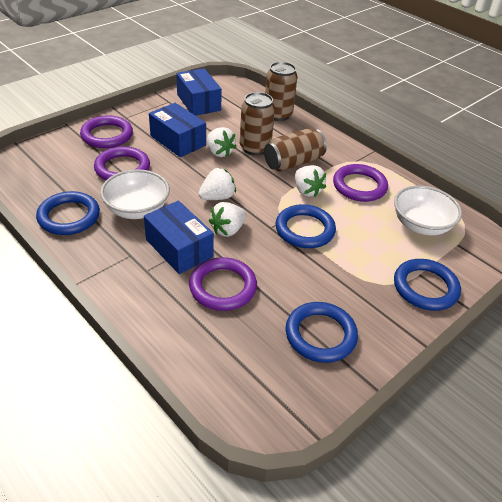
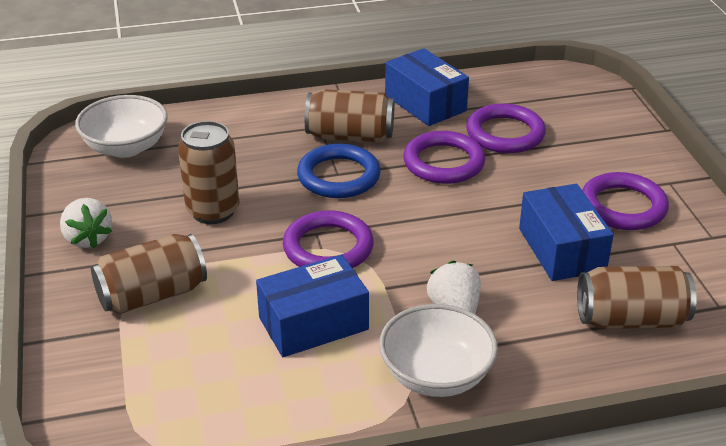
blue ring: [36,191,100,235] [276,204,336,248] [286,302,358,363] [394,259,461,311] = 4 -> [297,144,381,198] = 1
brown can: [240,92,275,156] [264,128,327,172] [265,62,298,121] = 3 -> [91,234,207,314] [178,121,239,224] [305,89,394,143] [577,266,697,329] = 4
white strawberry: [198,168,236,200] [207,127,236,157] [209,202,247,237] [295,165,326,197] = 4 -> [60,198,112,249] [427,261,481,314] = 2

